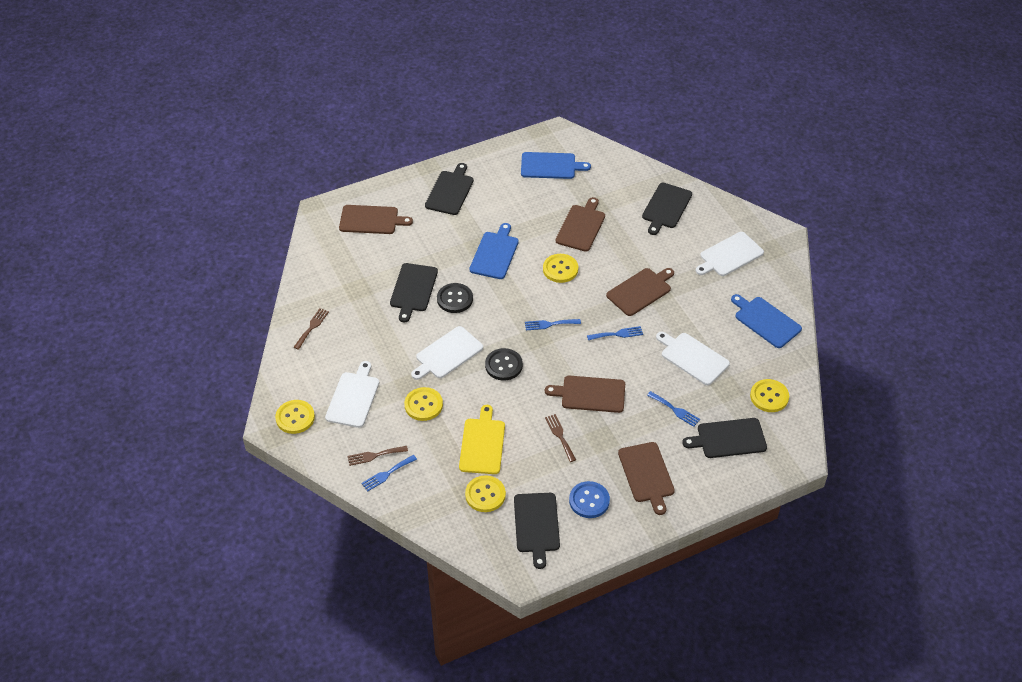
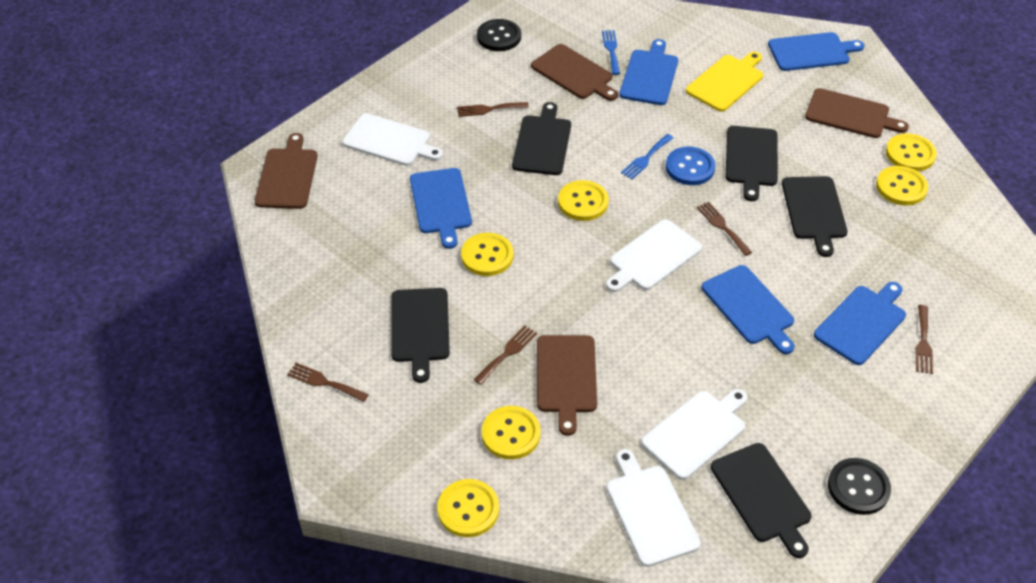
blue cutting board: [469,223,519,279] [521,152,591,179] [731,294,802,348] = 3 -> [410,168,472,249] [619,39,678,105] [702,265,795,354] [768,32,864,71] [814,282,906,365] = 5
blue fork: [361,455,417,491] [525,319,581,330] [587,326,643,340] [647,391,700,427] = 4 -> [602,30,620,75] [621,134,673,179] = 2
brown cutting board: [339,205,413,234] [545,376,625,413] [555,197,605,252] [606,268,674,316] [618,442,675,515] = 5 -> [255,133,318,209] [531,44,618,101] [537,335,597,436] [805,88,909,138] = 4
brown fork: [294,308,329,350] [348,446,408,466] [545,414,576,462] = 3 -> [287,363,369,402] [457,102,529,117] [474,325,537,385] [697,202,752,256] [915,305,933,374] = 5
yellow button: [275,400,315,434] [404,387,443,421] [465,475,506,512] [543,254,578,283] [750,379,789,412] = 5 -> [437,479,499,537] [461,233,513,276] [482,406,540,459] [558,180,609,221] [876,166,928,206] [886,133,937,171] = 6

